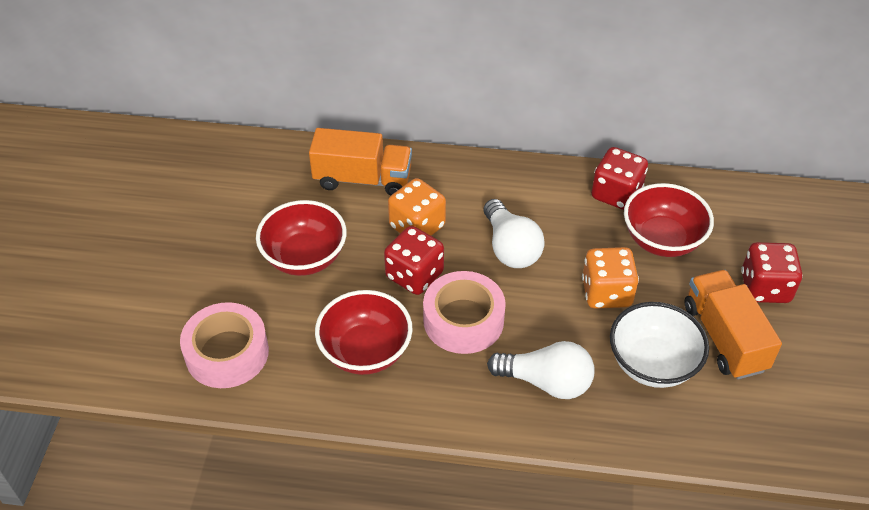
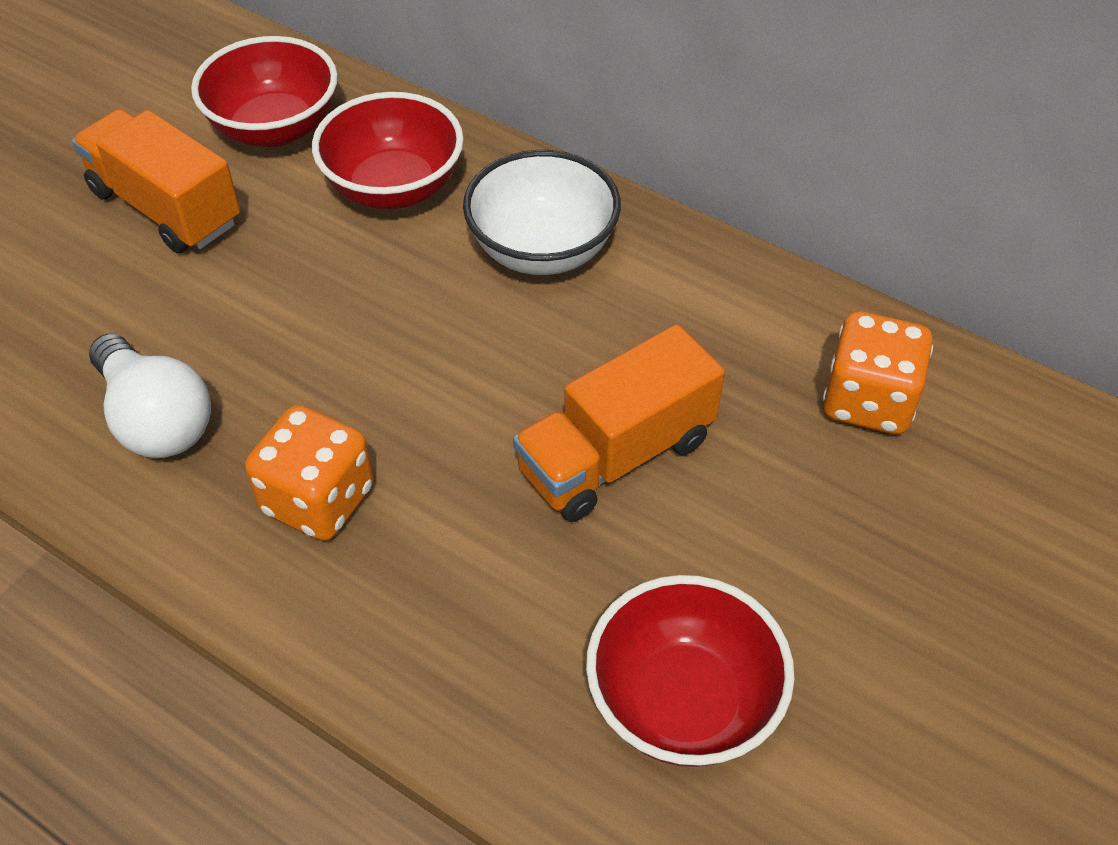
pink tape: [180,302,269,388] [423,271,506,354] = 2 -> none = 0
red dice: [384,226,444,295] [592,147,648,210] [741,242,803,303] = 3 -> none = 0
white light bulb: [483,199,545,268] [487,341,595,399] = 2 -> [89,334,211,458] = 1

